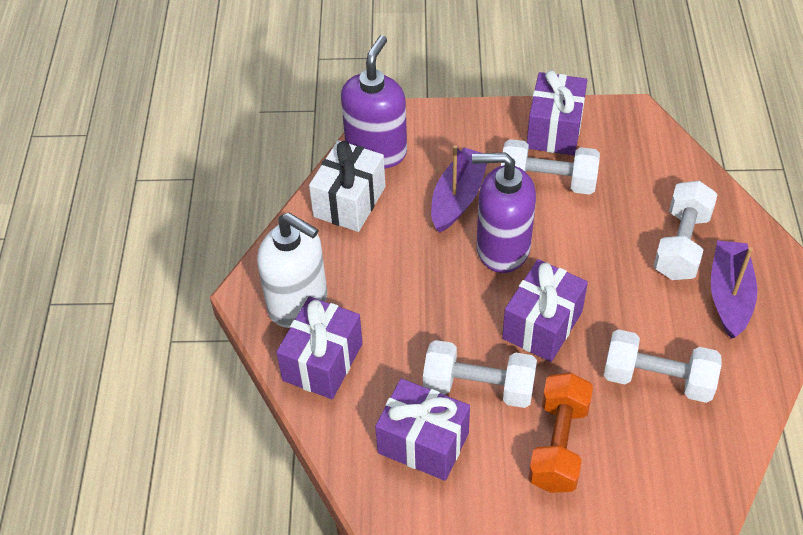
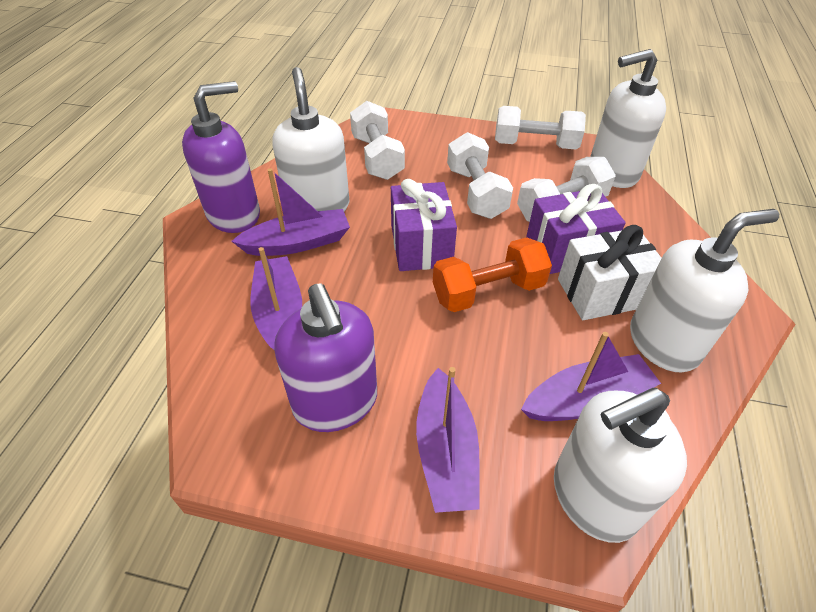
purple boat: [431,145,487,232] [711,240,757,339] = 2 -> [231,168,350,256] [251,247,302,350] [416,367,480,513] [521,332,661,421] = 4
purple gift: [276,296,363,399] [375,378,470,481] [502,259,588,362] [527,70,587,155] = 4 -> [391,179,457,271] [526,184,626,274] = 2
white soap dispenser: [257,212,327,328] = 1 -> [272,67,349,211] [554,388,687,543] [590,49,666,188] [630,209,779,372] = 4

